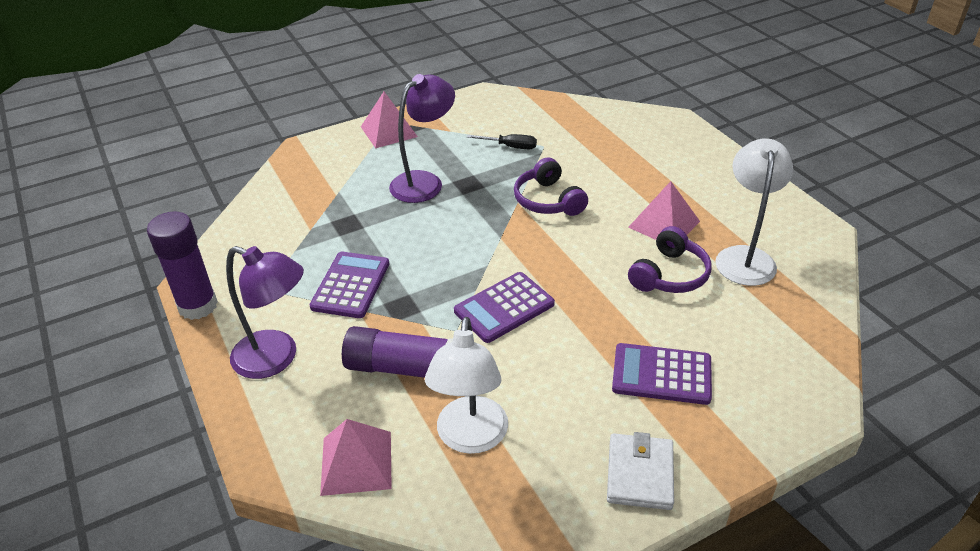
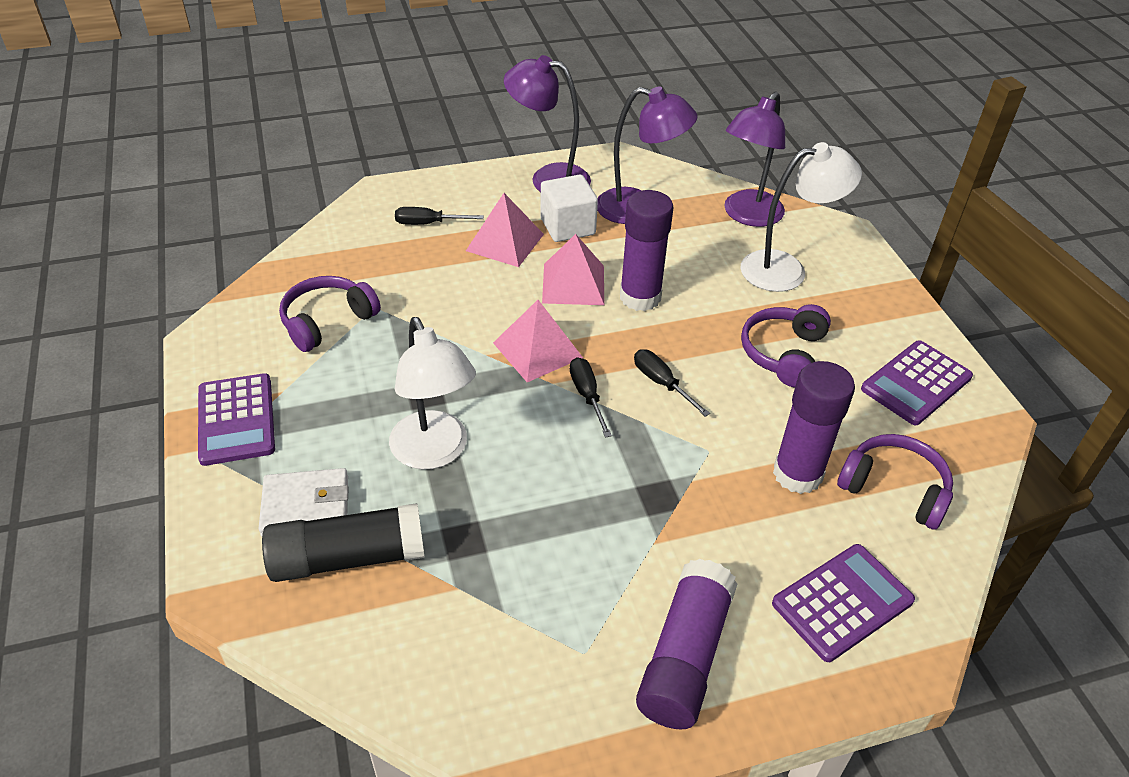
black glue stick: none = 0 -> [262,503,425,582] = 1
black screwdriver: [467,134,537,149] = 1 -> [395,207,484,225] [570,357,612,438] [634,349,710,417] = 3
purple glue stick: [147,211,218,320] [342,326,453,378] = 2 -> [620,190,674,311] [636,559,737,730] [773,361,855,494] = 3
purple headphones: [514,157,588,216] [628,226,712,293] = 2 -> [279,276,381,352] [741,304,831,388] [837,434,953,530] = 3
purple lamp: [226,246,304,379] [389,74,455,203] = 2 -> [504,55,591,192] [597,87,698,224] [724,92,785,227] = 3
white cube: none = 0 -> [540,175,598,242] = 1

